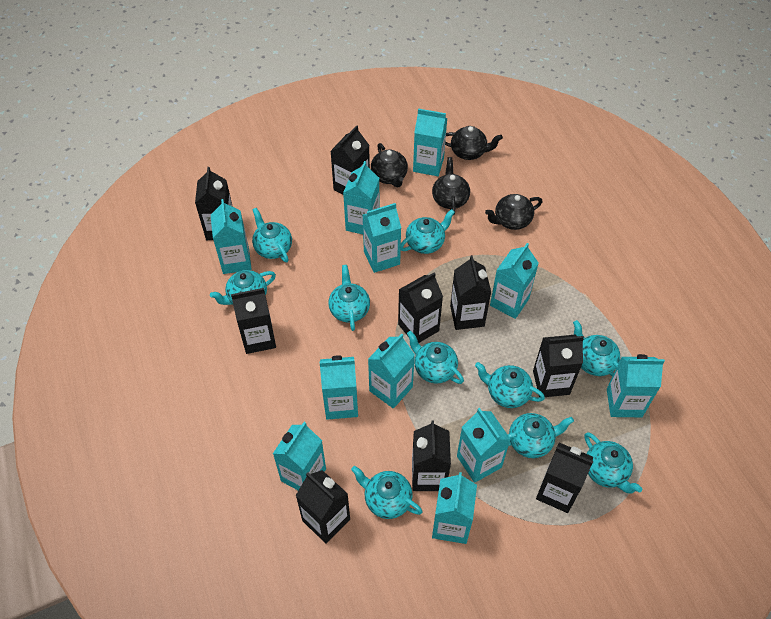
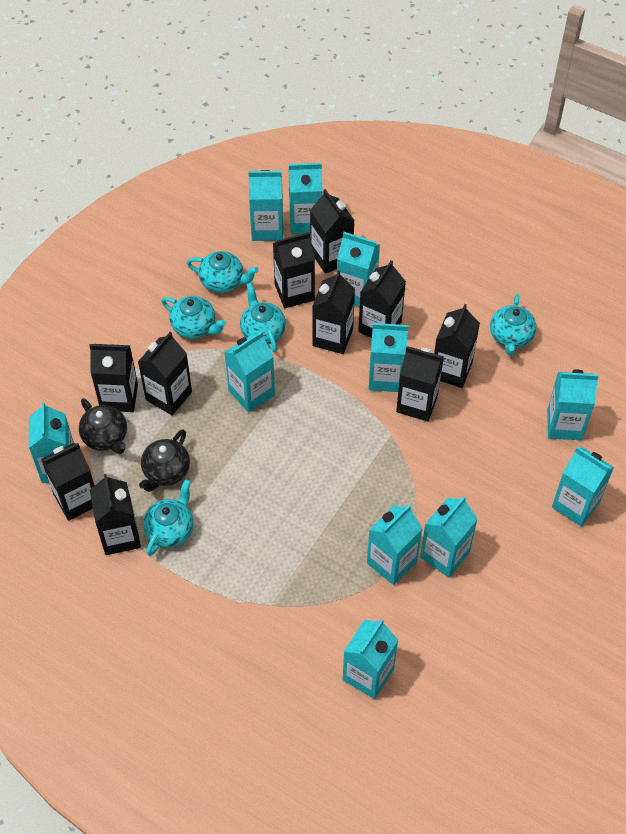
black carton: [195,167,233,240] [231,288,276,354] [295,470,350,544] [330,125,370,194] [398,273,443,343] [412,420,451,491] [450,255,491,330] [533,335,584,397] [536,443,593,513] = 9 -> [41,443,95,521] [89,344,138,412] [90,474,141,555] [138,332,192,415] [273,232,315,308] [310,189,355,274] [312,270,355,354] [358,260,406,338] [396,346,444,421] [434,304,480,388] = 10
black teapot: [371,143,408,187] [432,157,470,215] [445,126,503,160] [485,194,542,230] = 4 -> [79,398,127,454] [139,429,190,492] = 2
turquoise teapot: [210,270,276,305] [252,208,292,262] [329,265,370,331] [351,466,422,519] [401,209,455,254] [407,331,464,384] [475,362,545,408] [507,413,574,458] [573,320,620,377] [584,432,642,493] = 10 -> [143,479,194,556] [161,296,226,339] [187,251,259,293] [240,283,286,352] [490,294,536,355] = 5

